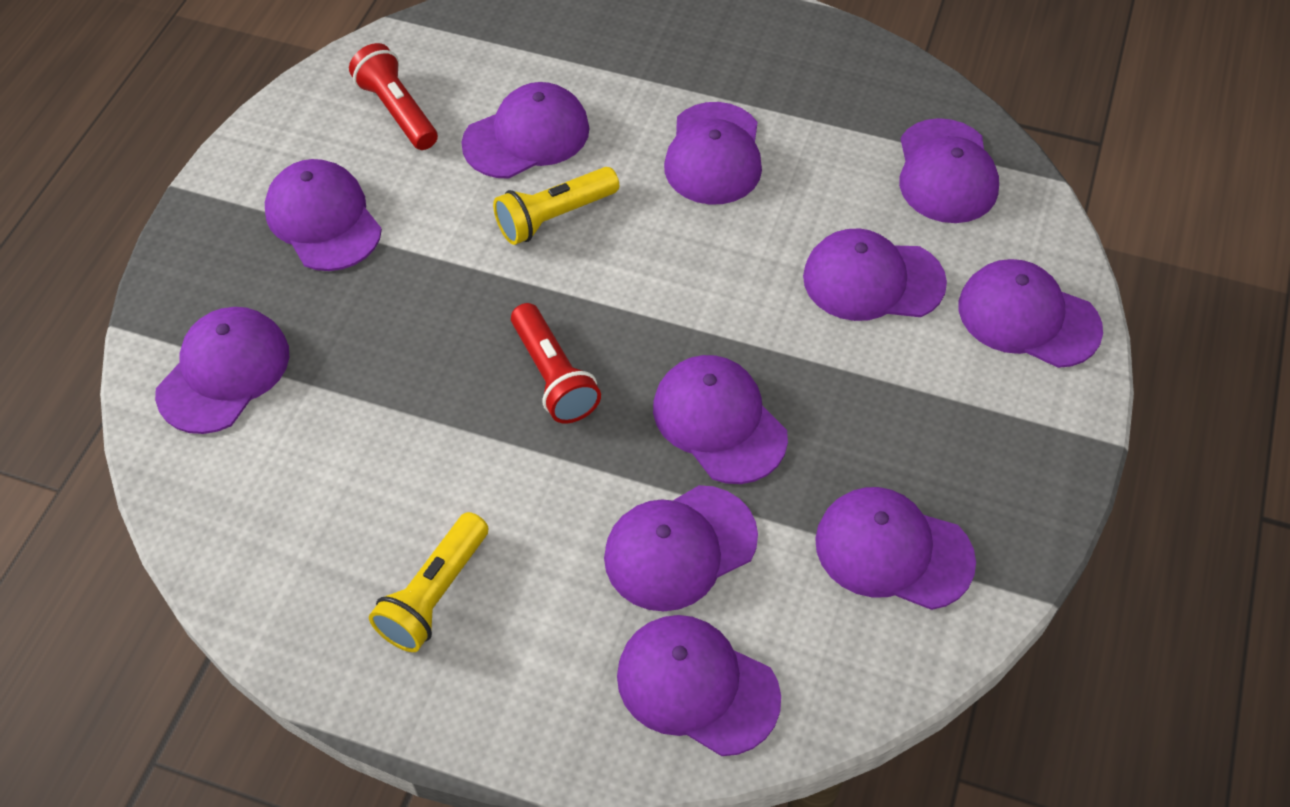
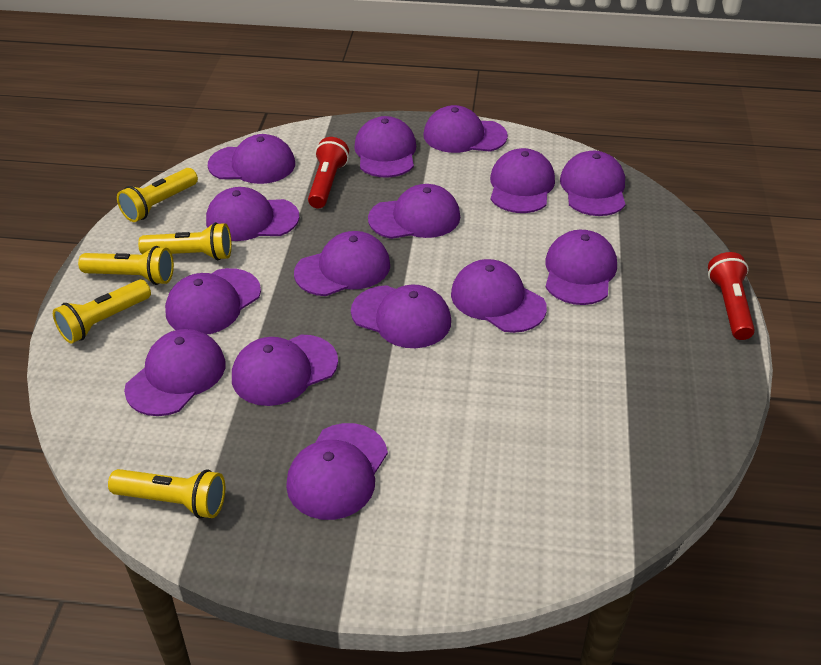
purple cap: [155,307,289,434] [265,159,382,271] [461,82,590,179] [604,485,758,611] [617,615,781,756] [653,355,788,484] [664,102,762,205] [803,228,947,321] [815,487,976,610] [899,118,999,223] [959,259,1103,368] = 11 -> [124,329,226,416] [165,268,261,335] [206,187,299,241] [208,134,295,184] [232,335,338,406] [286,423,388,520] [294,231,390,296] [351,285,451,348] [354,116,416,178] [368,184,460,239] [424,105,508,153] [451,259,547,333] [490,148,555,213] [545,230,617,305] [560,151,626,216] = 15
yellow flashlight: [369,512,489,652] [493,167,619,245] = 2 -> [53,279,151,344] [78,246,174,285] [108,469,225,519] [117,168,198,222] [138,222,232,260] = 5

